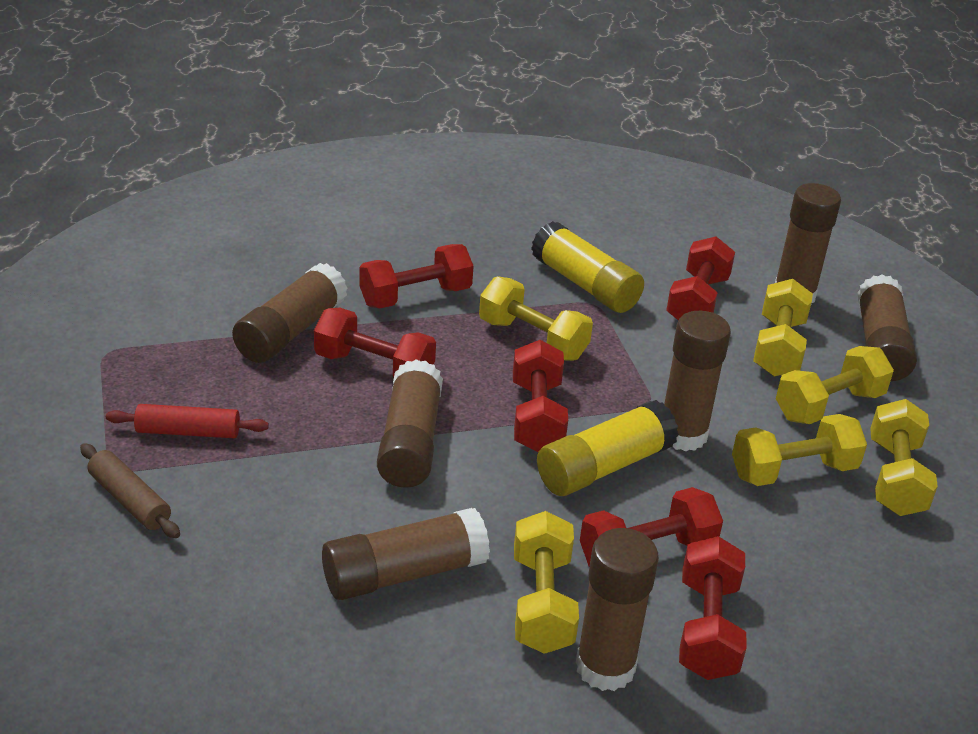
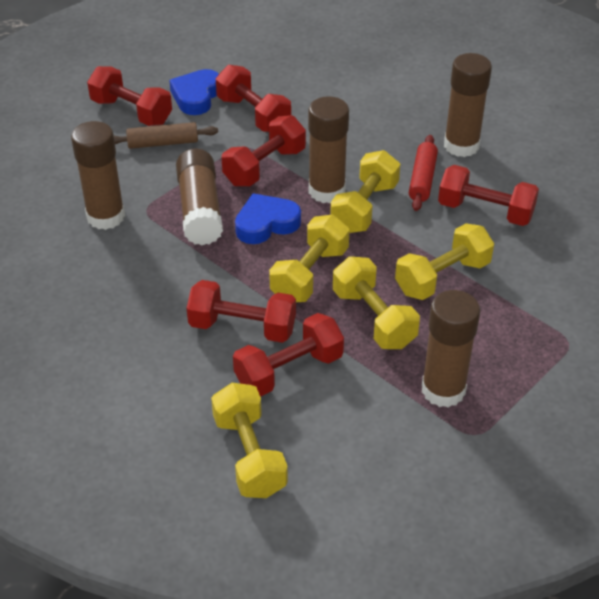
blue heart: none = 0 -> [169,69,219,115] [235,193,301,244] = 2
brown glue stick: [232,263,347,363] [322,508,490,600] [377,359,443,488] [576,528,659,691] [664,311,731,451] [775,183,841,304] [857,274,917,381] = 7 -> [71,121,125,230] [176,148,223,245] [308,96,349,203] [422,290,480,407] [444,53,492,157] = 5
yellow dumbbell: [479,276,593,361] [514,511,579,654] [732,414,867,486] [753,279,813,377] [776,346,894,424] [870,399,938,516] = 6 -> [211,383,288,498] [269,215,350,302] [330,150,400,233] [333,256,420,349] [395,223,494,300] = 5
yellow glue stick: [531,221,644,313] [537,400,679,496] = 2 -> none = 0

